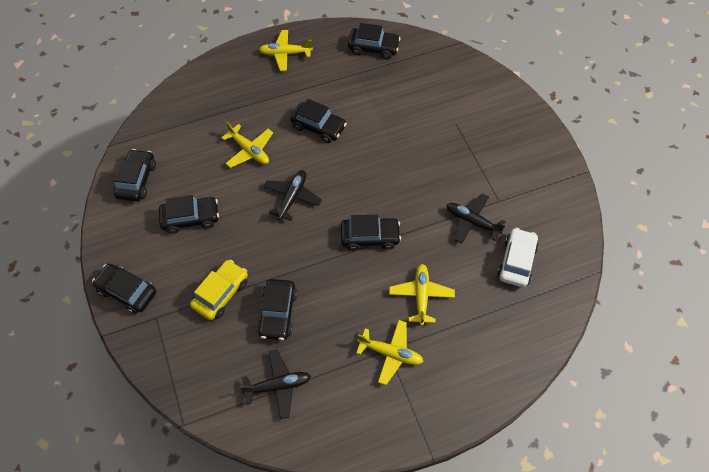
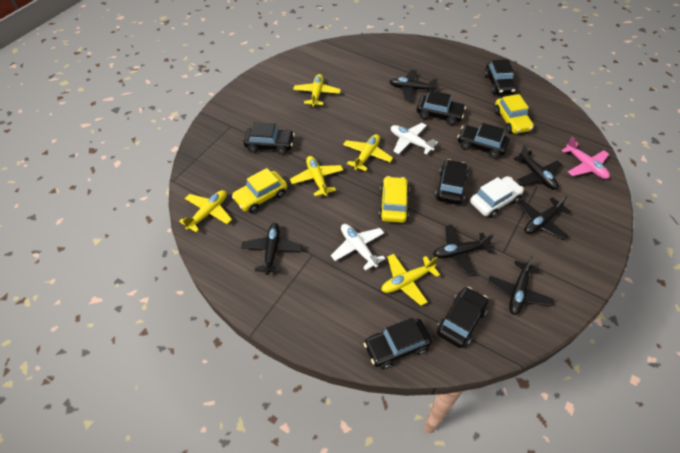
black plane: [239,350,311,419] [263,170,322,221] [447,194,506,244] = 3 -> [241,223,302,275] [389,70,438,101] [433,225,494,276] [488,255,553,315] [514,145,562,190] [518,195,571,240] = 6
pink plane: none = 0 -> [561,137,610,179] = 1
white plane: none = 0 -> [331,224,386,271] [391,123,438,155] = 2
yellow car: [190,260,248,320] = 1 -> [232,168,287,213] [379,176,409,223] [494,94,534,134] = 3
yellow plane: [221,122,273,168] [259,30,313,71] [356,320,424,385] [389,264,455,326] = 4 -> [179,190,232,233] [290,156,343,196] [293,74,341,107] [343,134,393,171] [381,254,440,306] = 5

